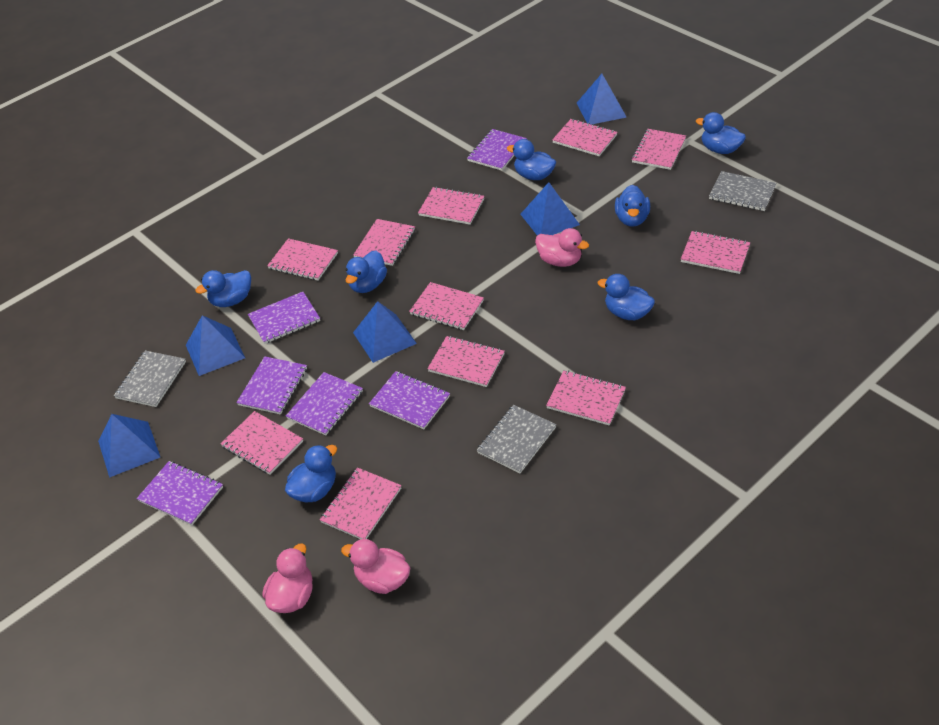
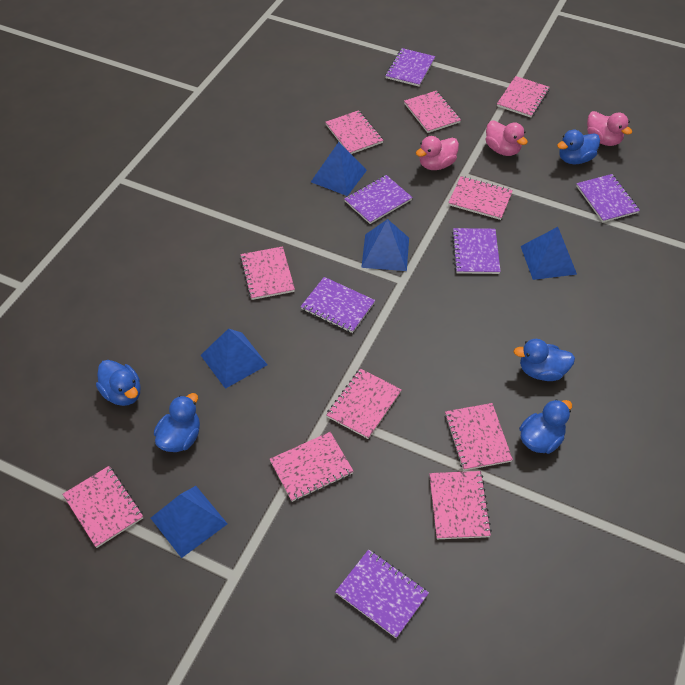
blue duck: [196,270,251,307] [285,445,337,503] [345,251,387,293] [507,139,556,180] [598,274,655,320] [615,185,650,227] [696,112,746,154] = 7 -> [96,360,141,406] [154,393,200,452] [513,339,575,381] [519,399,572,454] [557,130,600,164] = 5
grey notebook: [114,350,186,407] [477,405,556,473] [709,171,776,211] = 3 -> none = 0
pink notebook: [220,411,303,475] [267,238,338,281] [319,468,402,539] [353,219,415,266] [409,282,484,330] [418,187,484,225] [427,336,505,387] [546,370,626,426] [552,119,617,156] [632,129,686,170] [681,231,750,274] = 11 -> [62,466,143,548] [240,246,295,300] [270,432,354,502] [325,110,383,154] [326,368,402,439] [404,91,461,133] [429,471,492,539] [445,403,513,471] [448,176,513,220] [497,76,550,118] = 10

